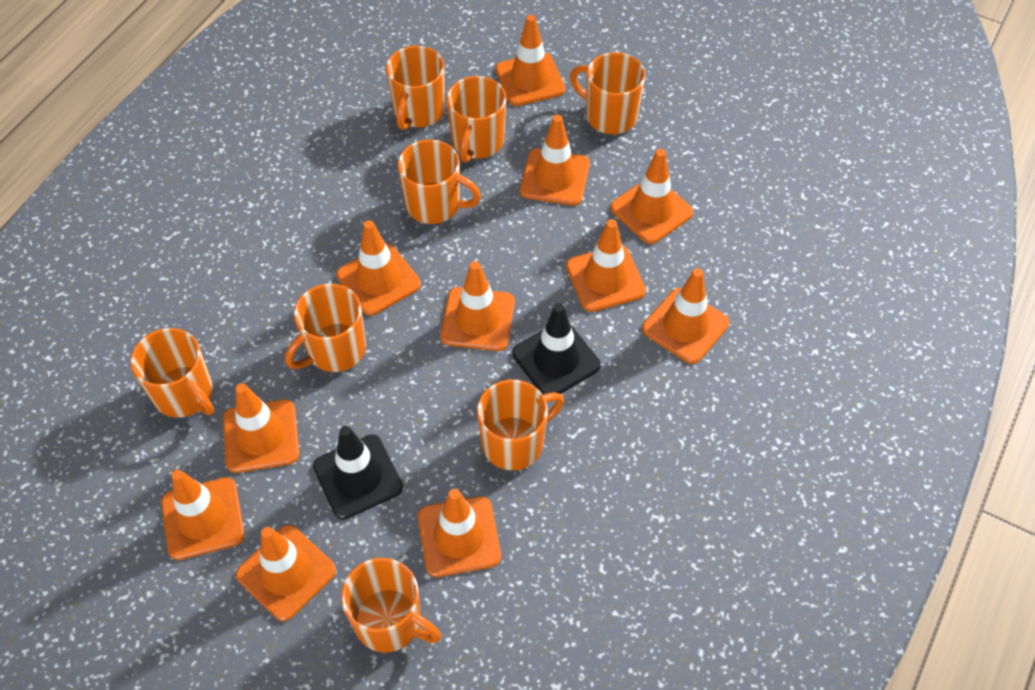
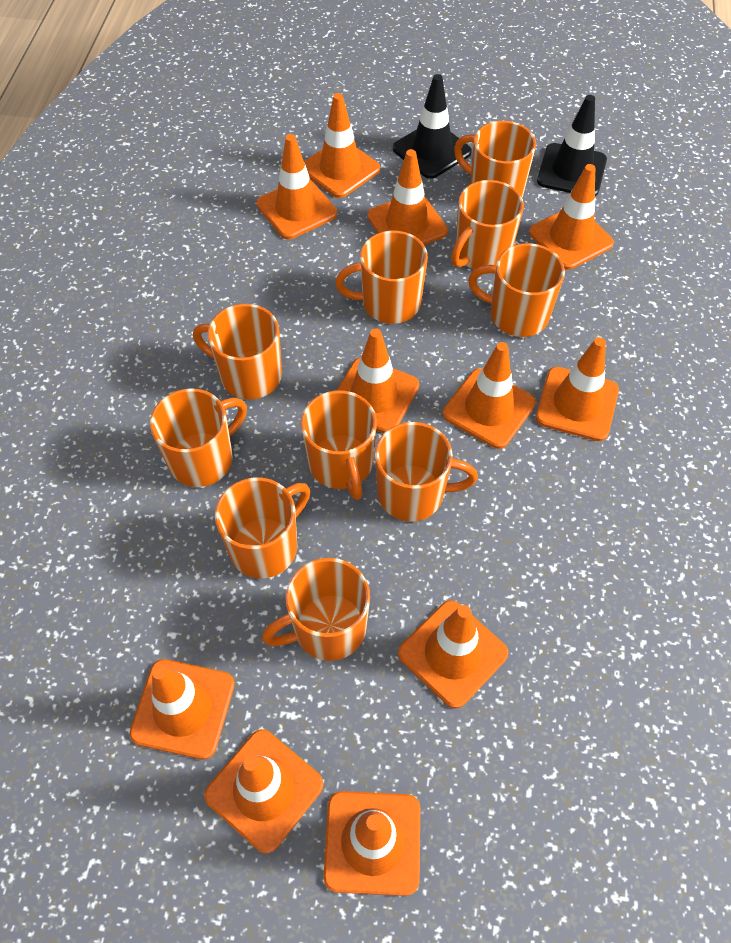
orange mug: [130,328,214,418] [285,284,366,372] [341,558,441,653] [386,46,445,130] [398,140,481,224] [447,76,506,163] [477,380,564,470] [570,52,646,134] = 8 -> [150,388,247,487] [193,304,282,400] [215,478,310,578] [262,558,370,661] [301,390,377,500] [335,231,428,324] [375,422,478,521] [451,180,524,270] [454,121,536,197] [468,243,565,337] = 10

